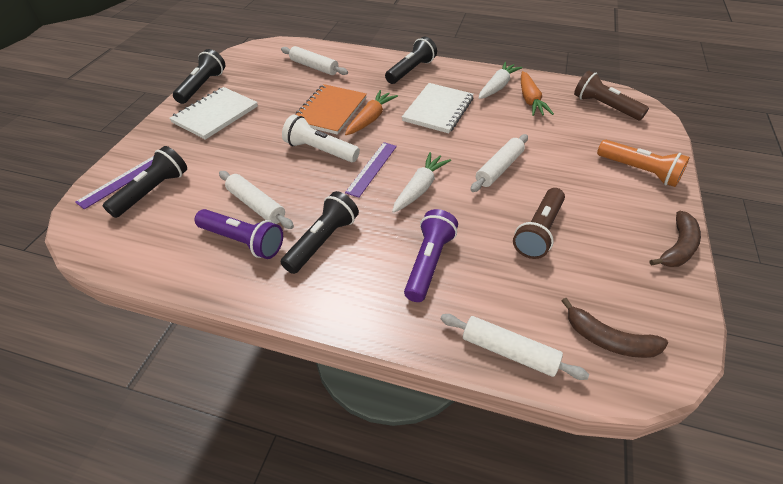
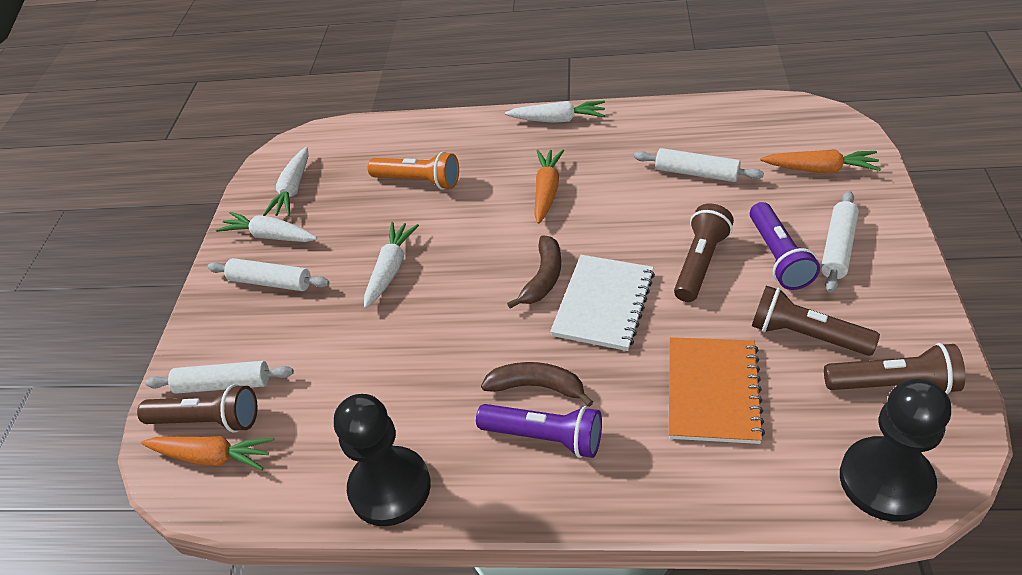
black flashlight: [102,146,187,218] [173,49,225,104] [281,191,359,274] [385,37,437,84] = 4 -> none = 0
black pawn: none = 0 -> [334,394,431,526] [840,379,951,522] = 2
brown flashlight: [513,188,565,259] [574,71,649,120] = 2 -> [137,384,258,432] [674,203,734,302] [752,286,880,356] [824,343,965,394] = 4
orange carrot: [345,90,398,135] [521,71,554,116] = 2 -> [141,436,274,470] [534,149,564,224] [760,149,881,173] = 3
purple ruler: [75,156,154,209] [345,142,397,198] = 2 -> none = 0
white carrot: [392,152,451,213] [479,62,523,99] = 2 -> [216,212,318,242] [263,147,308,216] [364,222,419,308] [505,101,605,123] = 4
white flashlight: [282,115,360,163] = 1 -> none = 0
white notebook: [169,87,258,140] [402,83,474,133] = 2 -> [550,255,655,351] = 1

